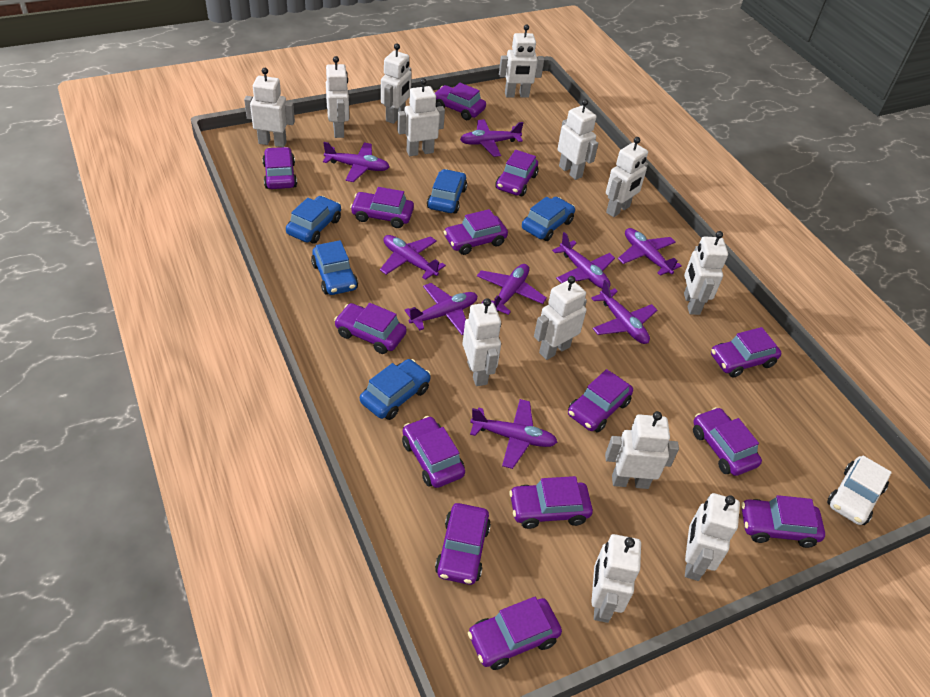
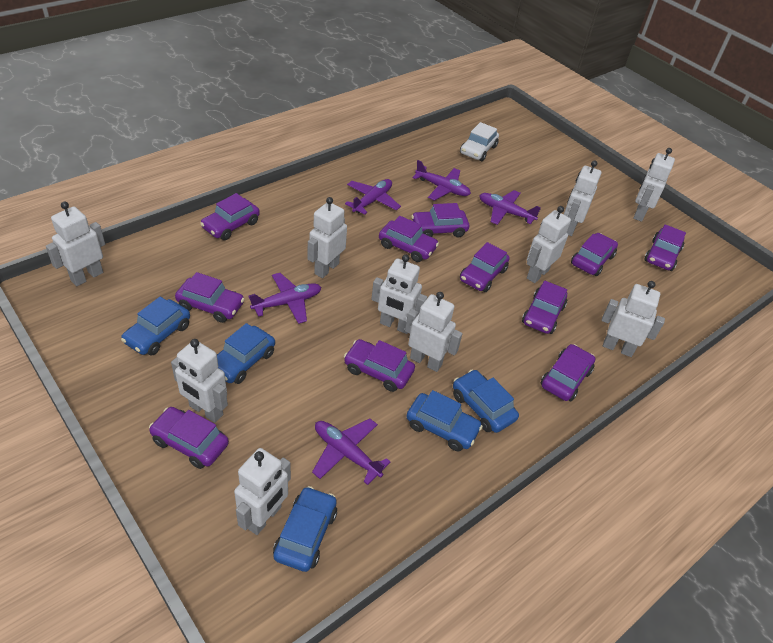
purple car: [262,147,297,189] [334,303,407,354] [350,187,414,228] [402,416,465,488] [434,83,486,120] [435,503,491,585] [444,209,508,255] [468,597,562,670] [495,150,538,196] [509,476,593,529] [568,369,633,433] [693,407,762,476] [711,327,781,377] [741,495,825,548] = 14 -> [149,407,229,469] [175,272,245,323] [200,193,260,240] [344,339,415,392] [379,216,439,262] [412,203,469,238] [460,242,510,292] [522,281,567,334] [541,344,595,401] [571,233,618,276] [644,224,686,271] = 11
purple plane: [323,142,390,182] [380,235,446,280] [405,283,478,335] [460,119,523,157] [470,399,557,469] [477,264,547,315] [552,232,615,289] [591,280,657,344] [618,228,682,276] = 9 -> [248,273,321,324] [312,419,391,485] [345,179,401,215] [413,160,471,201] [479,190,541,225] = 5
white robot: [244,68,295,147] [326,56,349,138] [381,44,412,124] [397,78,445,156] [462,298,501,386] [499,24,544,98] [534,276,587,360] [558,99,598,180] [591,534,641,623] [605,411,679,489] [606,137,648,217] [684,231,728,315] [685,493,740,581] = 13 -> [46,202,105,286] [171,339,228,423] [234,448,291,535] [307,197,347,278] [371,255,427,334] [405,292,463,372] [527,206,571,283] [564,160,602,236] [601,281,665,357] [633,148,675,222] = 10

